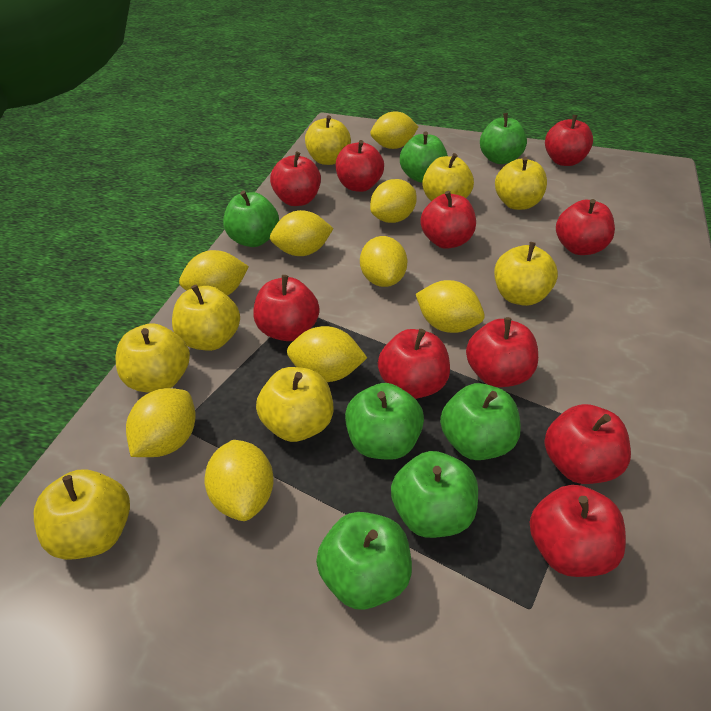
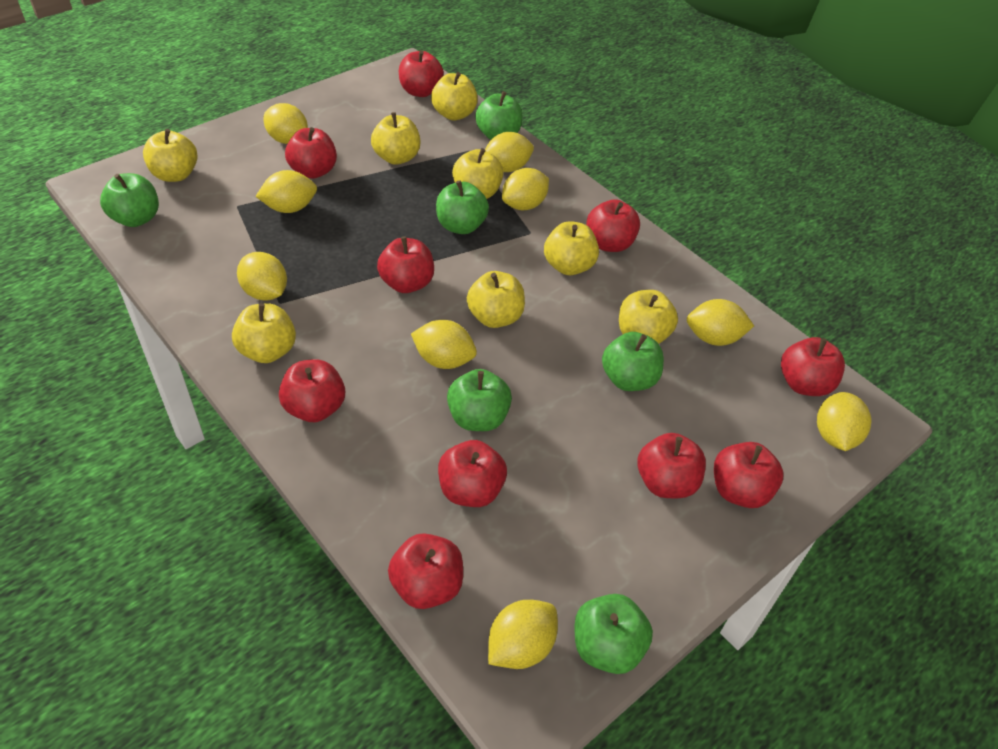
green apple: [223,191,279,247] [316,512,412,610] [345,383,424,460] [391,451,478,538] [400,131,448,183] [440,383,521,460] [480,113,527,164] = 7 -> [100,173,159,227] [436,180,489,234] [447,369,512,431] [475,91,522,140] [574,594,653,674] [602,332,664,391] = 6

